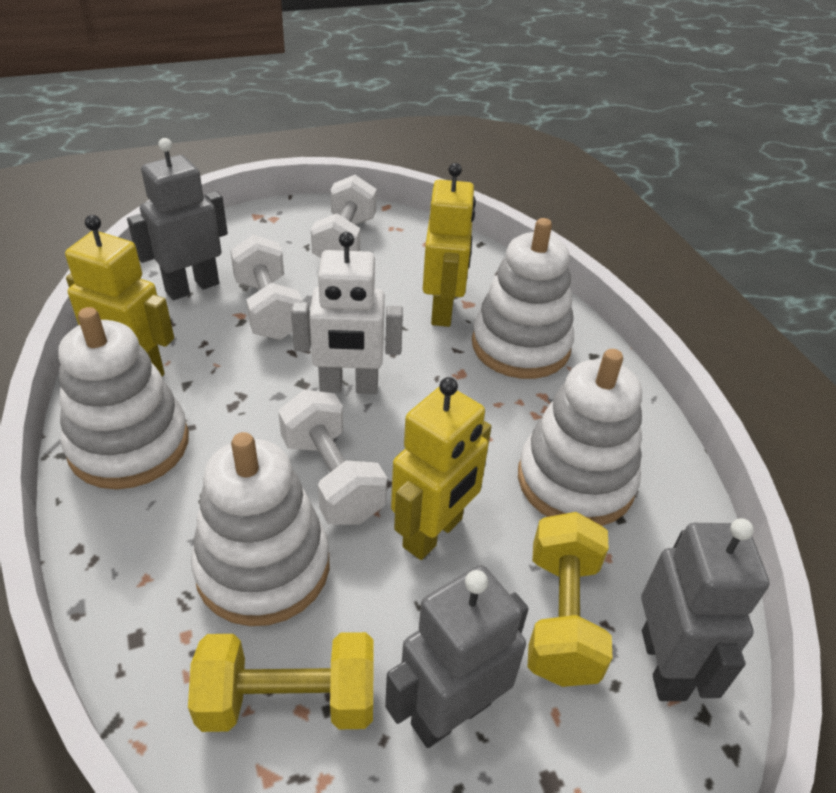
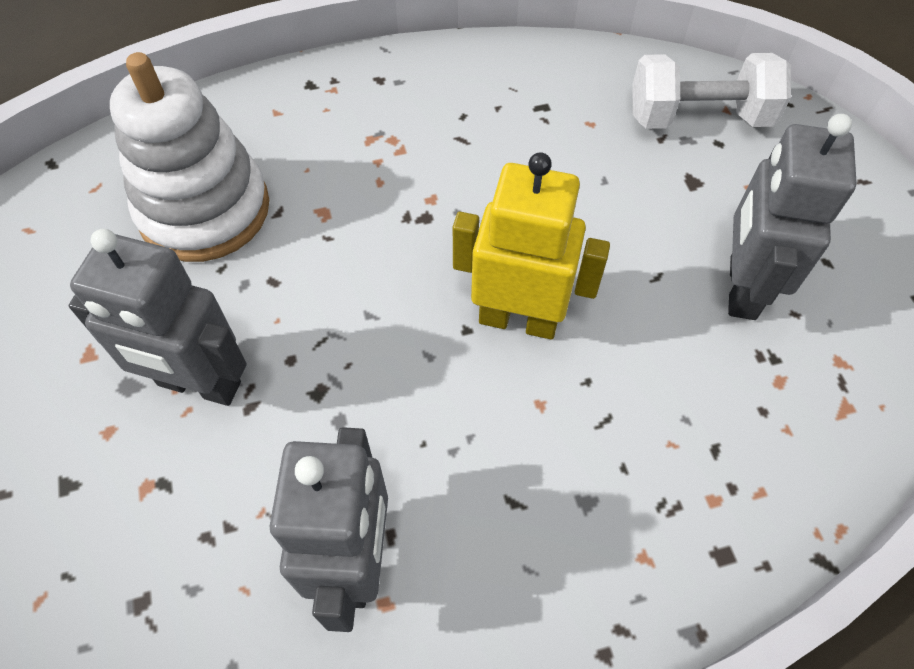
white dumbbell: [230,235,302,340] [278,390,387,525] [311,175,377,258] = 3 -> [632,53,791,129] = 1
white robot: [291,232,403,394] = 1 -> none = 0
white stacking toy: [58,307,189,489] [191,432,329,626] [472,218,574,379] [518,349,642,526] = 4 -> [110,52,269,262] = 1
yellow dumbbell: [188,632,373,732] [528,512,613,687] = 2 -> none = 0
yellow robot: [65,215,174,376] [391,377,491,560] [423,163,476,327] = 3 -> [453,152,610,340] = 1

